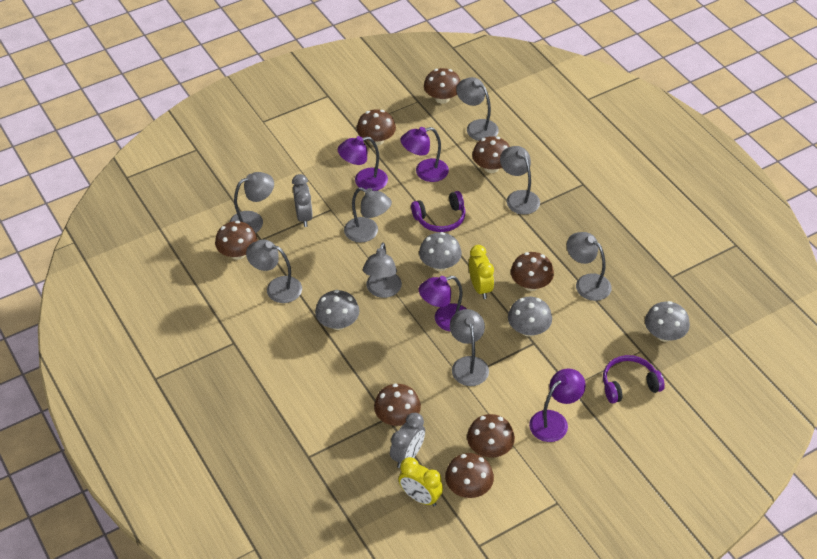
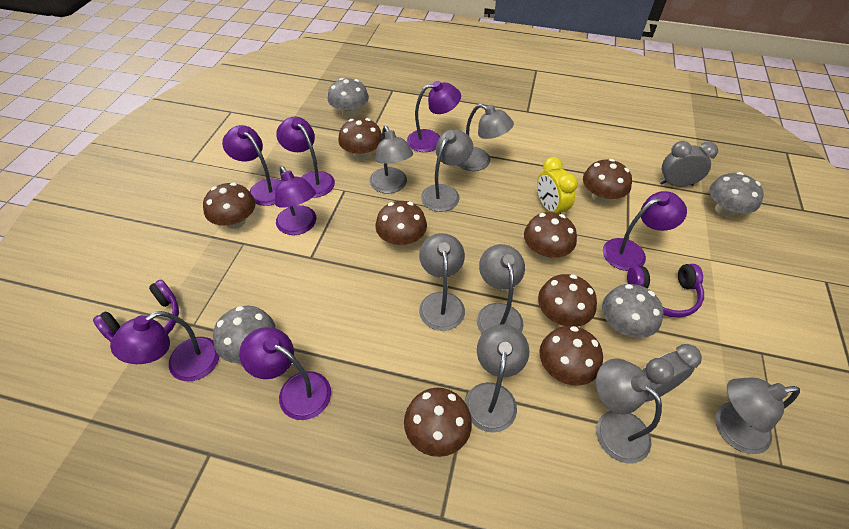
purple lamp: [338,136,388,191] [401,127,449,182] [419,276,466,332] [529,368,586,442] = 4 -> [110,311,220,381] [222,125,281,206] [239,327,331,420] [275,166,316,235] [276,117,335,197] [407,81,461,152] [603,191,687,271] = 7
yellow clock: [399,457,443,506] [469,245,494,299] = 2 -> [537,157,578,214] = 1

